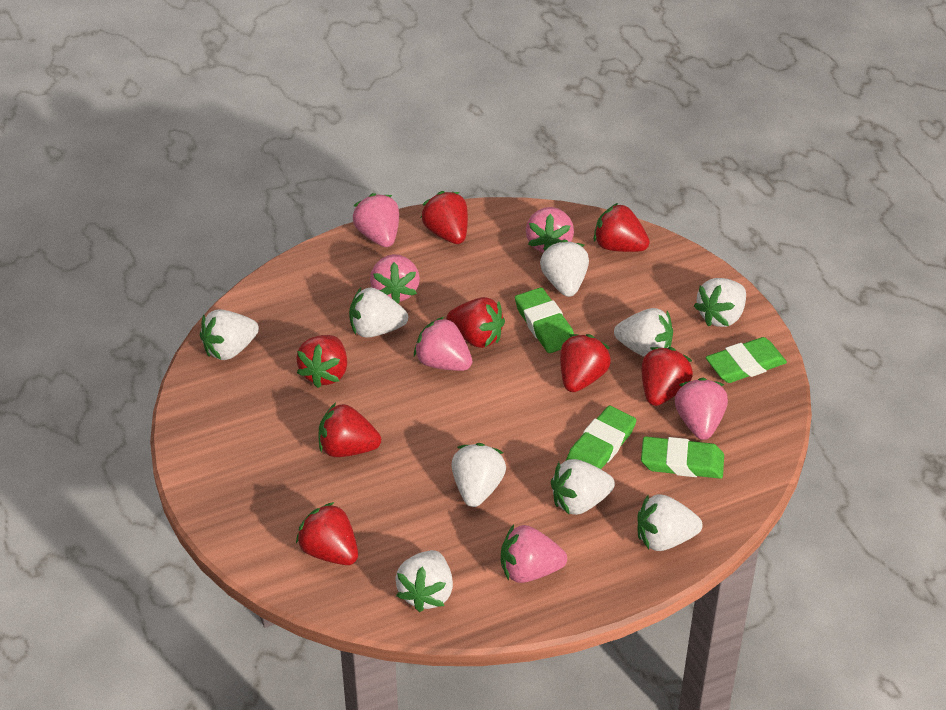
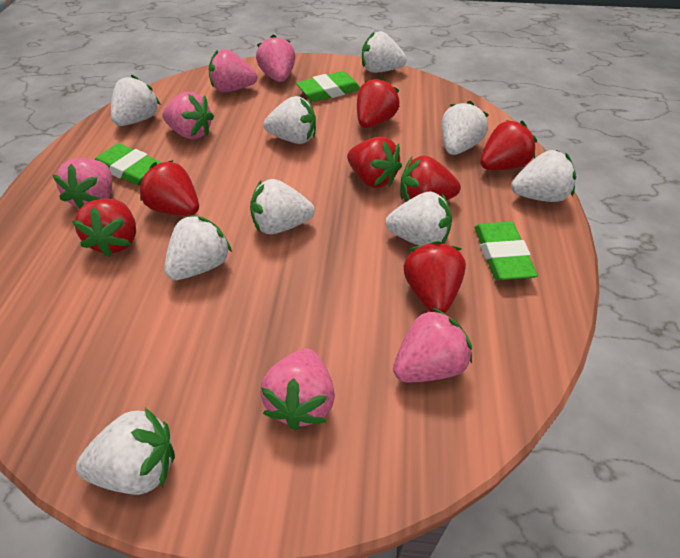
green eraser: [515,287,574,353] [566,406,636,469] [641,436,724,479] [706,337,787,383] = 4 -> [95,143,162,185] [296,71,360,102] [475,222,538,280] = 3
red strawberry: [296,335,347,388] [296,502,358,565] [318,403,381,457] [421,191,468,244] [446,297,505,348] [560,334,611,392] [594,203,650,252] [642,347,693,406] = 8 -> [72,199,136,257] [137,160,199,216] [347,137,402,188] [357,77,400,128] [400,155,461,202] [404,241,466,313] [480,120,537,170] = 7

